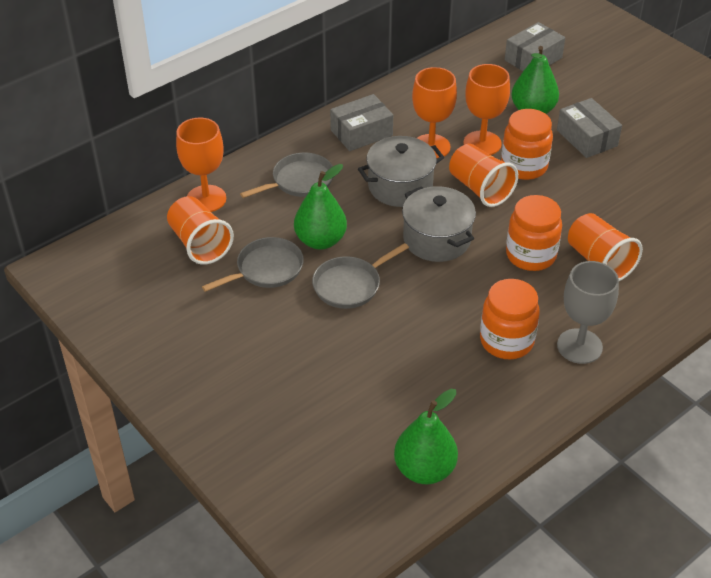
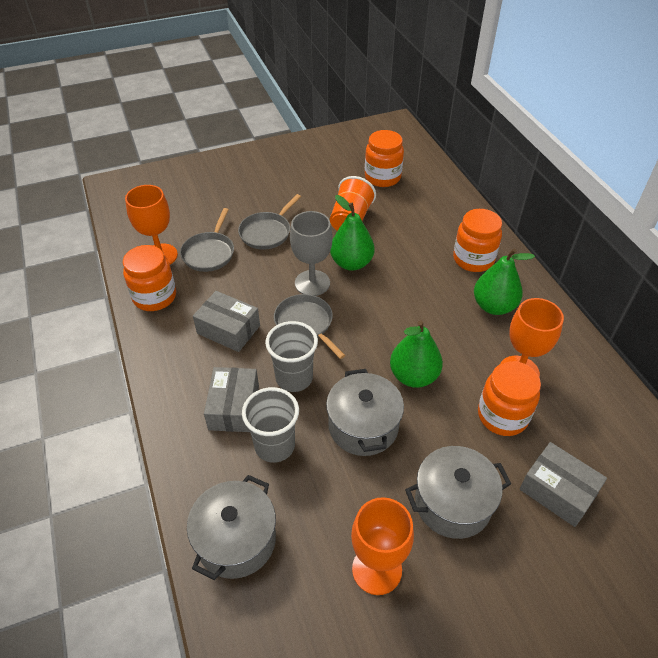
grey cup: none = 0 -> [242,387,299,463] [265,321,318,392] = 2
grey pot: [358,136,444,207] [402,186,476,262] = 2 -> [187,475,276,580] [326,369,404,456] [405,446,511,539] = 3
orange cup: [167,196,234,265] [449,144,518,207] [568,213,643,281] = 3 -> [330,176,376,231] = 1
orange jar: [480,279,540,359] [501,109,553,180] [506,195,562,271] = 3 -> [123,245,176,311] [365,130,404,187] [453,209,502,272] [478,361,541,436] = 4

